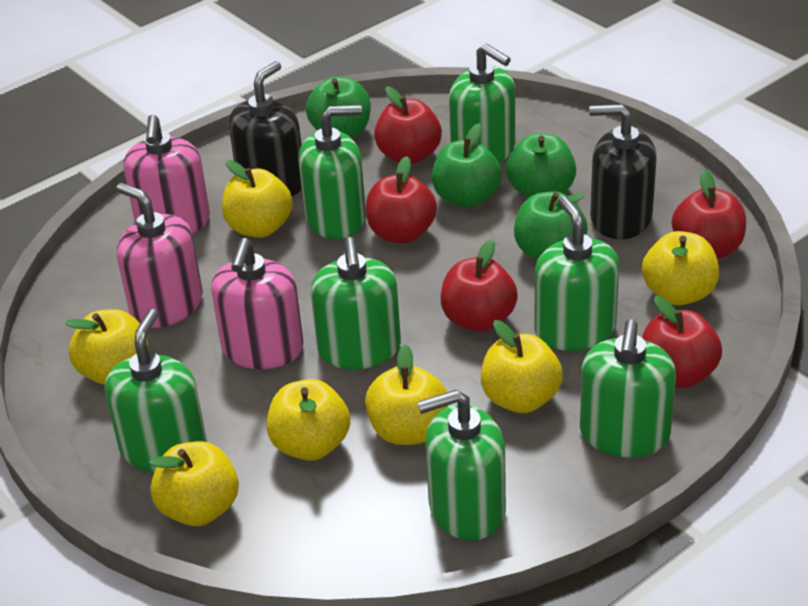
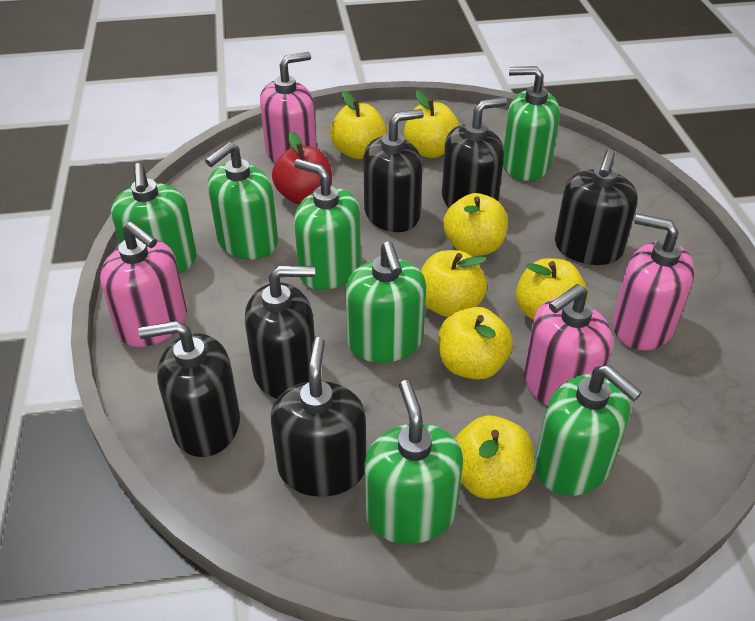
black soap dispenser: [229,61,302,196] [589,104,657,239] = 2 -> [138,321,240,457] [245,266,315,399] [271,337,366,497] [363,109,424,232] [442,97,507,208] [555,149,638,265] = 6
green apple: [306,77,371,138] [432,123,502,208] [506,133,576,198] [514,191,588,260] = 4 -> none = 0
pink soap dispenser: [116,183,203,328] [124,115,210,233] [211,238,303,369] = 3 -> [100,222,187,347] [260,52,317,163] [524,284,613,406] [612,214,695,350] = 4
red apple: [366,156,437,244] [374,86,442,164] [441,239,518,332] [642,296,722,388] [672,170,746,258] = 5 -> [272,131,332,205] = 1

